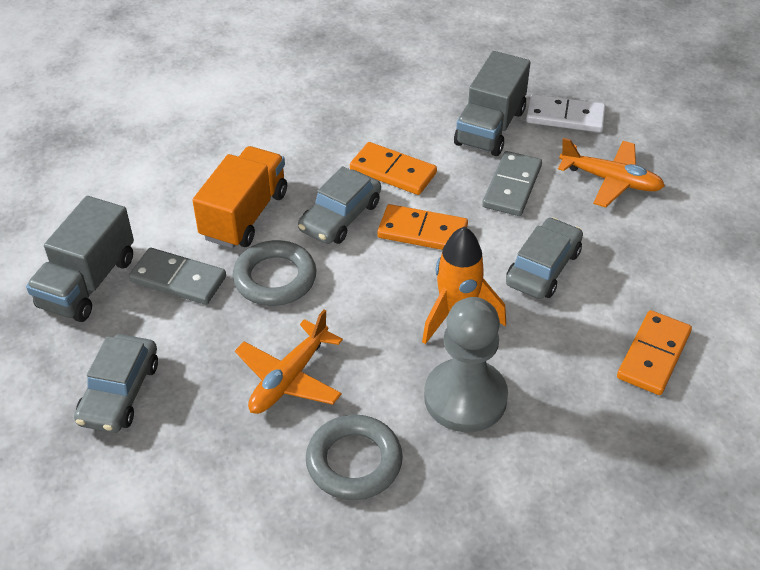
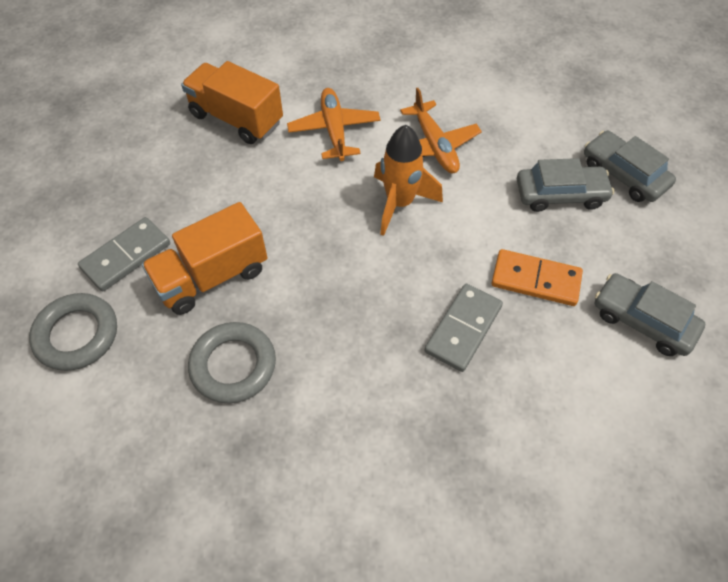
grey pawn: [424,297,508,432] = 1 -> none = 0
grey truck: [26,196,134,322] [454,51,531,156] = 2 -> none = 0
orange domino: [350,142,437,195] [377,204,468,250] [617,310,692,395] = 3 -> [492,249,583,306] = 1
orange truck: [192,146,287,248] = 1 -> [142,202,267,315] [181,61,283,144] = 2
white domino: [526,94,606,133] = 1 -> none = 0

